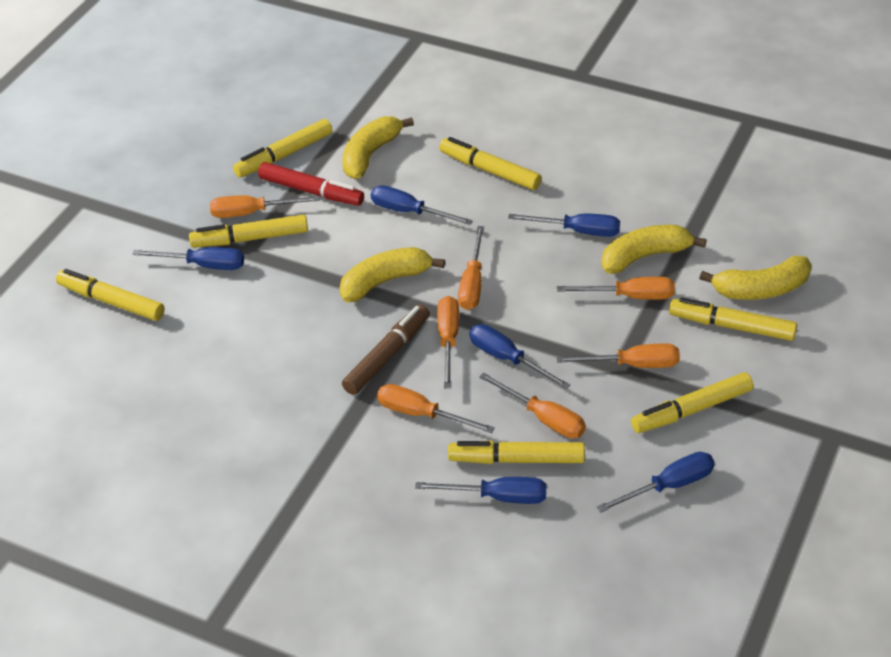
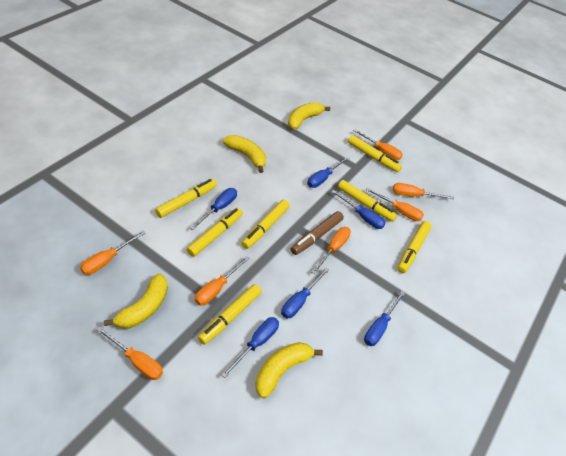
red marker: [258,162,364,206] = 1 -> none = 0

